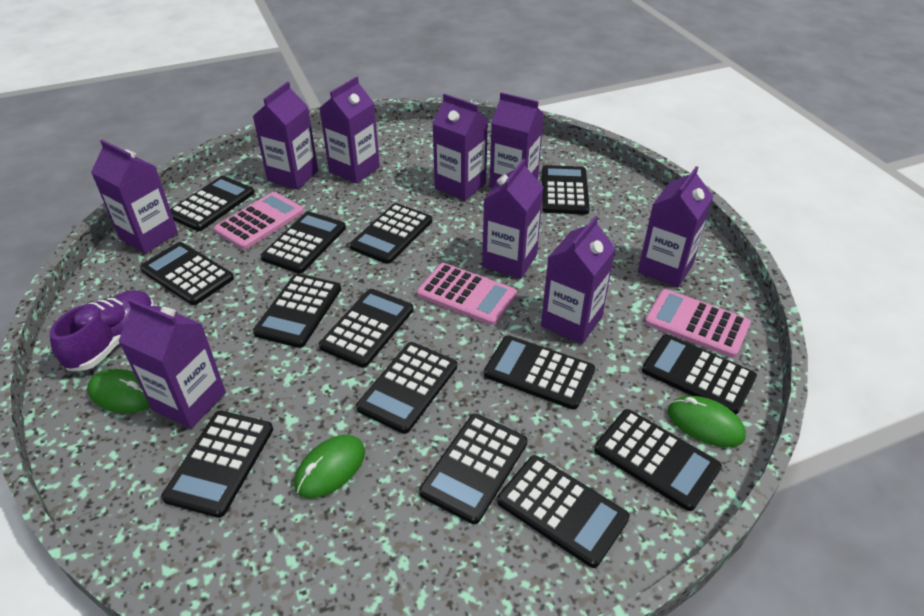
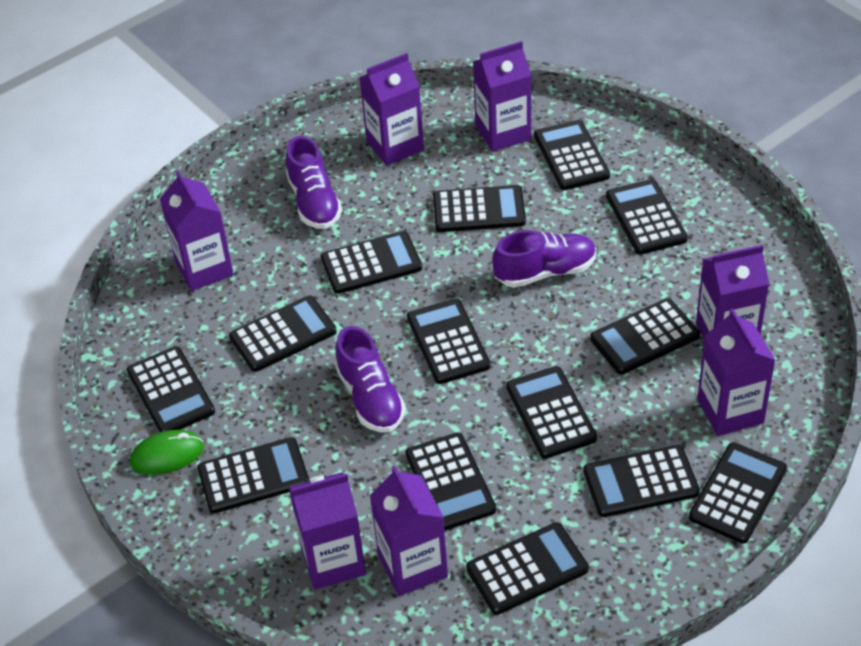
green mouse: [87,369,150,413] [294,435,365,499] [667,396,746,447] = 3 -> [130,430,204,475] = 1
pink calculator: [214,192,304,250] [417,263,517,325] [645,289,751,358] = 3 -> none = 0
purple carton: [91,140,178,254] [118,299,226,429] [253,81,318,190] [320,76,380,184] [432,94,488,201] [482,159,544,279] [490,92,544,189] [541,216,616,344] [638,166,713,288] = 9 -> [160,170,234,291] [289,472,366,590] [359,53,424,166] [370,466,448,596] [473,41,532,152] [696,245,769,340] [697,309,776,436] = 7
purple shoe: [49,290,155,371] = 1 -> [286,136,342,229] [335,326,406,433] [492,230,596,288] = 3

